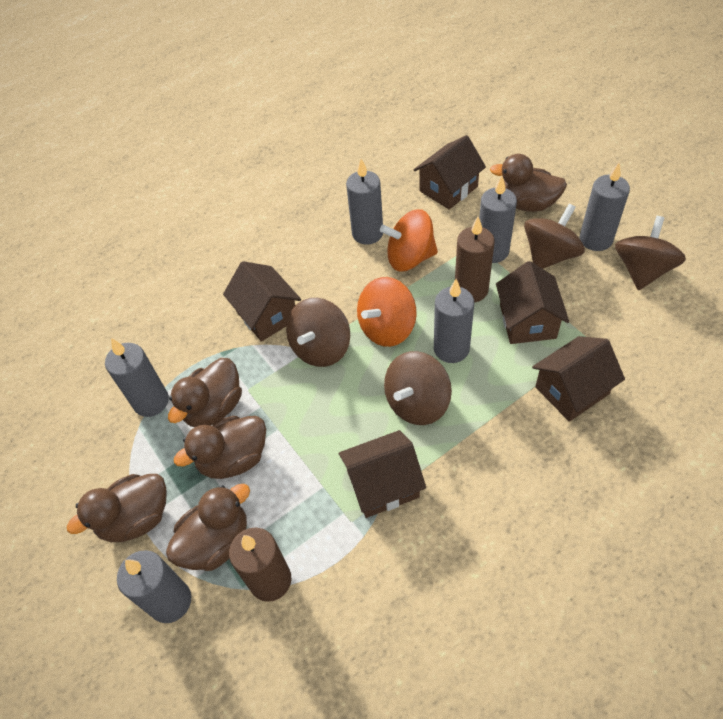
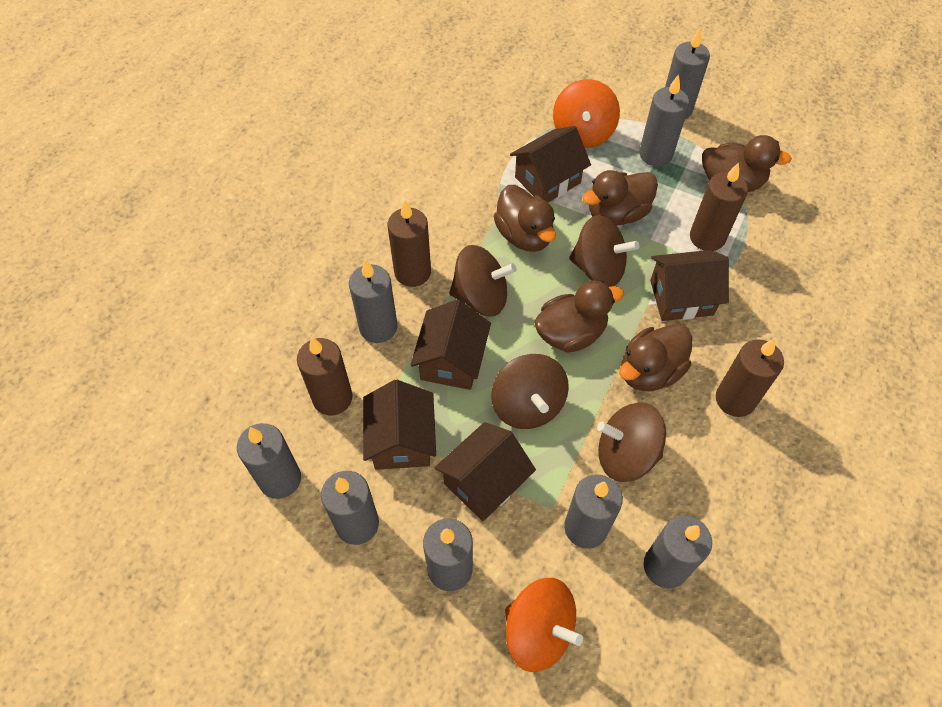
brown candle: [229,527,291,602] [455,217,495,302] = 2 -> [297,337,353,415] [388,200,431,287] [690,162,748,251] [716,338,784,417] = 4
grey candle: [105,338,169,417] [117,550,191,623] [346,159,383,245] [434,279,474,363] [479,176,517,263] [580,162,630,251] = 6 -> [237,423,301,499] [321,471,379,545] [349,259,397,343] [423,519,473,591] [564,474,623,549] [639,74,689,167] [644,516,712,589] [665,28,710,119] = 8

